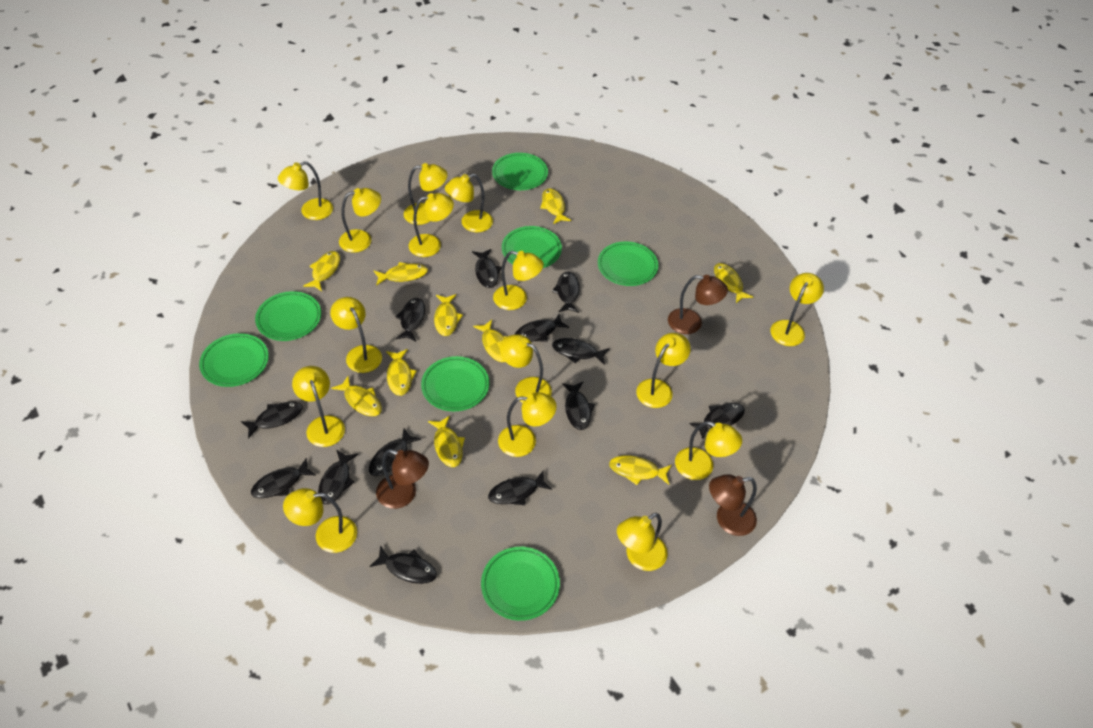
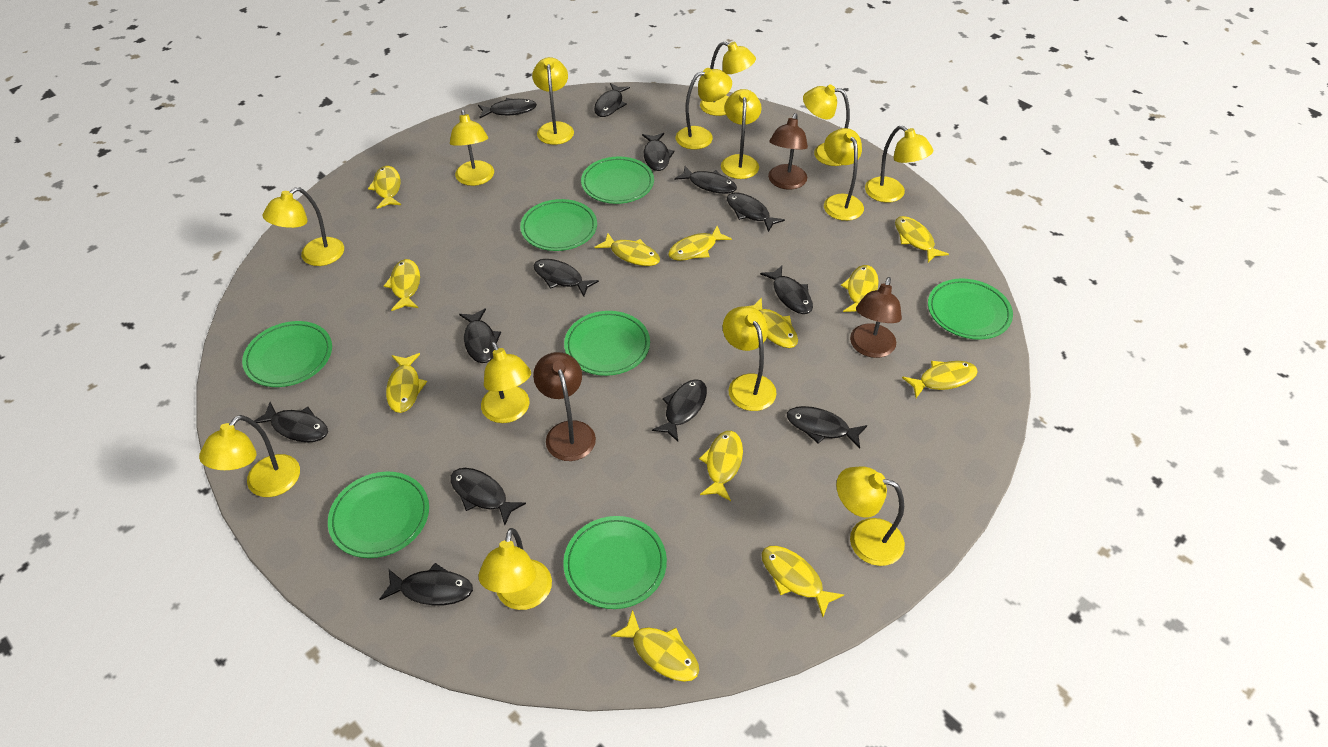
yellow fish: [303,251,340,291] [331,376,382,416] [374,262,428,286] [386,349,417,396] [428,416,465,467] [434,294,463,336] [473,320,507,362] [540,188,571,224] [609,455,672,485] [714,263,753,303] = 10 -> [368,166,401,209] [384,259,420,311] [386,353,427,413] [594,233,660,266] [611,610,699,682] [668,226,732,261] [699,431,743,501] [747,297,798,348] [762,546,844,617] [841,265,879,312] [895,216,949,262] [902,361,978,398] = 12
yellow lamp: [278,161,333,220] [283,488,357,553] [292,366,345,447] [330,297,382,373] [339,188,381,253] [404,163,448,225] [409,193,454,257] [445,174,493,232] [493,251,544,310] [498,392,557,457] [500,334,552,403] [617,513,667,571] [636,333,691,408] [675,421,742,480] [770,273,824,346] = 15 -> [199,415,300,497] [263,187,344,266] [450,110,494,186] [478,528,552,610] [481,342,531,423] [532,57,574,145] [676,68,732,149] [700,41,756,116] [721,89,762,179] [723,306,777,411] [803,84,850,166] [824,128,864,221] [836,467,905,566] [865,125,933,203] = 14

